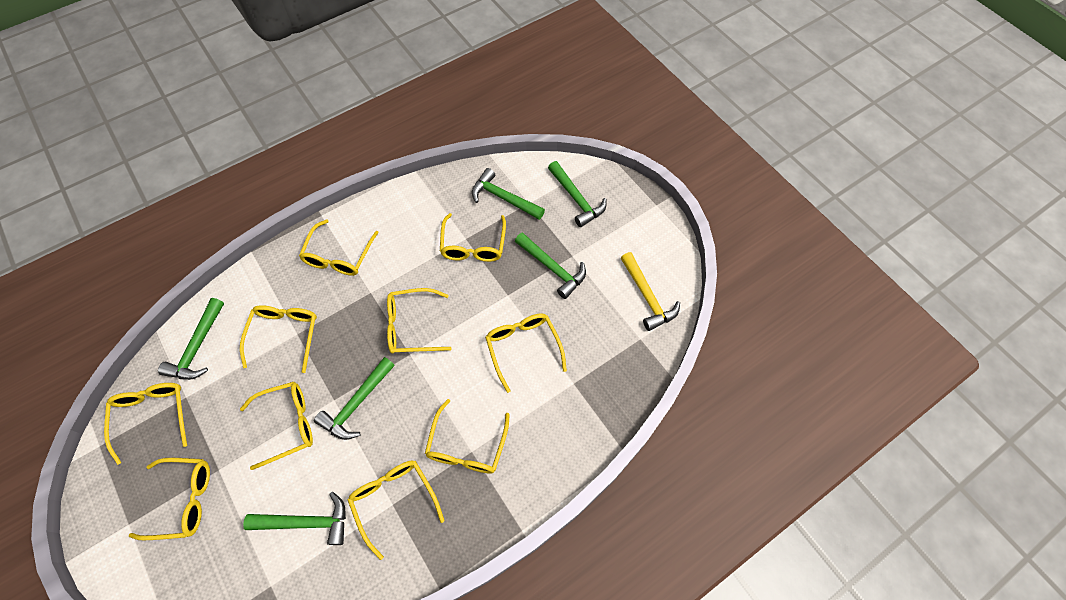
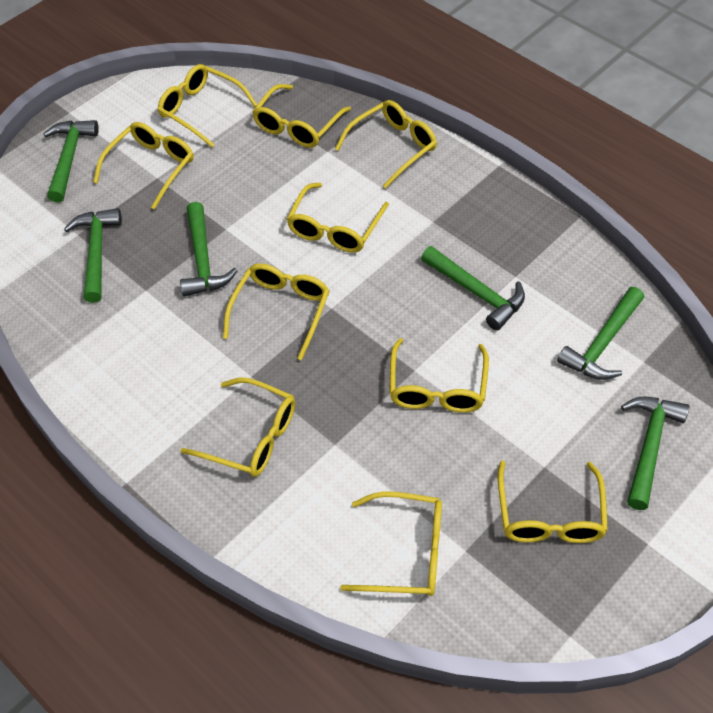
yellow hammer: [621,252,680,331] = 1 -> none = 0

